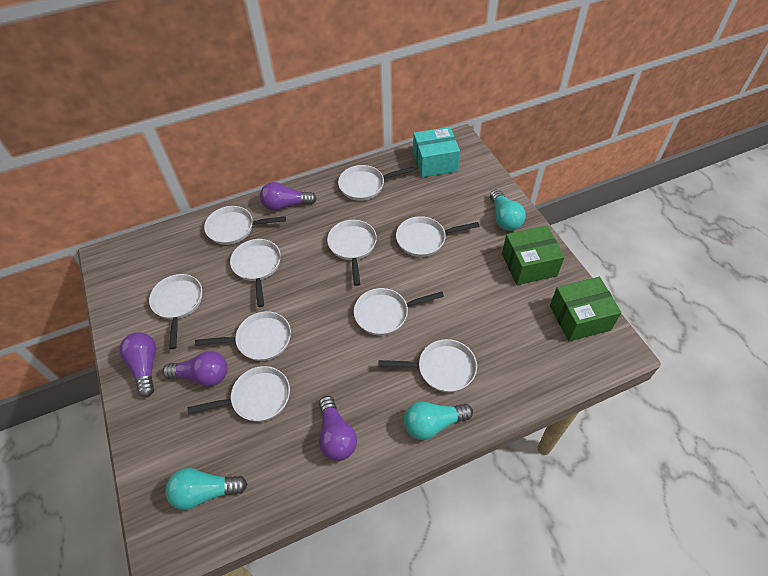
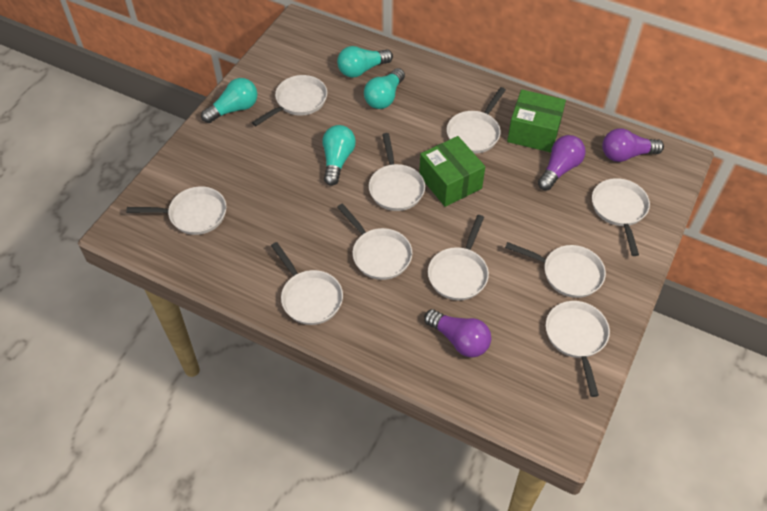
purple light bulb: [119,332,156,397] [162,351,228,387] [260,182,317,211] [319,396,357,461] = 4 -> [424,309,491,357] [538,135,586,190] [602,129,664,162] = 3
turquoise box: [413,127,460,177] = 1 -> none = 0
turquoise light bulb: [166,468,247,510] [404,401,473,440] [490,189,526,231] = 3 -> [201,78,257,123] [322,125,356,186] [337,46,393,78] [364,68,405,109] = 4

